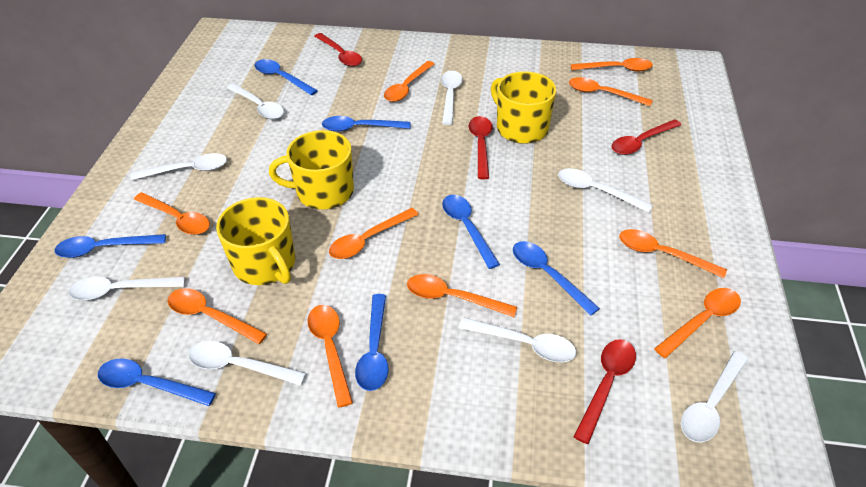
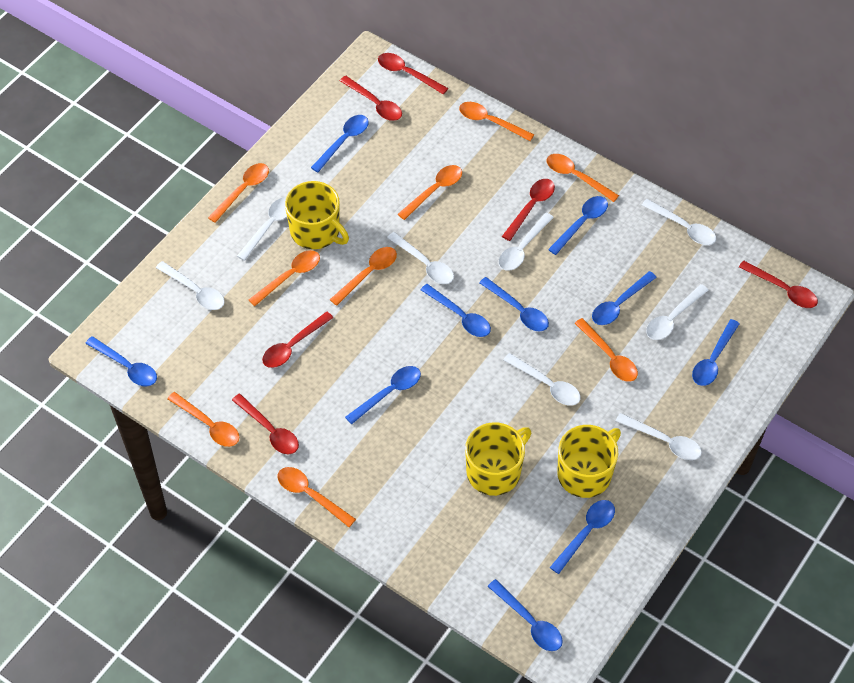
blue spoon: [55,234,166,258] [98,359,216,406] [255,59,318,95] [322,116,411,132] [355,294,389,391] [442,195,500,269] [513,241,600,315] = 7 -> [85,336,157,386] [311,115,369,172] [345,366,421,424] [421,284,491,337] [479,277,549,332] [488,579,563,651] [548,196,608,255] [550,500,615,574] [592,271,657,325] [692,319,740,386] = 10
orange spoon: [134,192,210,235] [168,288,267,344] [307,305,353,408] [329,208,419,259] [384,61,434,102] [407,274,517,317] [569,77,653,106] [571,58,653,72] [619,229,727,278] [654,288,741,358] = 10 -> [167,392,239,447] [208,163,269,223] [249,250,320,306] [277,467,356,527] [330,247,397,306] [398,165,462,220] [459,102,534,141] [547,154,619,202] [575,318,638,382] = 9
red spoon: [314,33,362,66] [468,116,493,179] [574,339,636,444] [611,119,681,155] = 4 -> [232,394,299,454] [262,311,333,368] [340,76,402,121] [378,53,448,95] [502,179,555,241] [739,260,818,308] = 6

